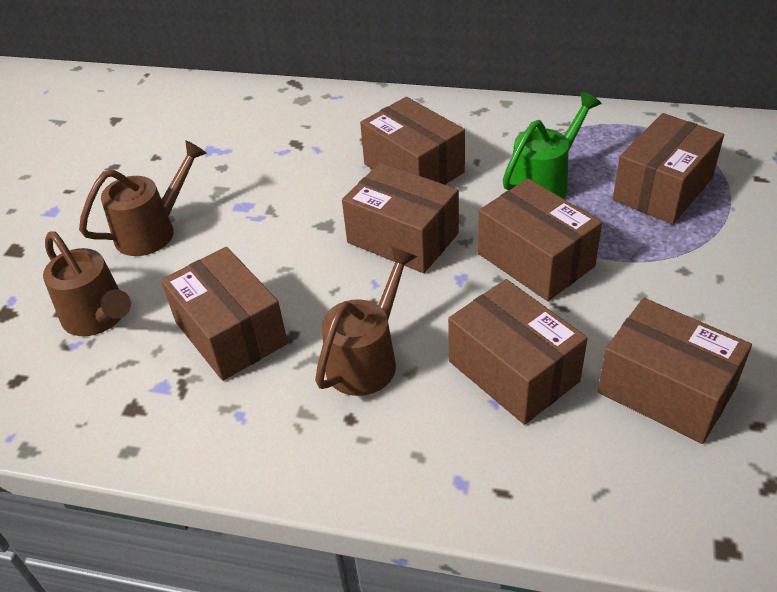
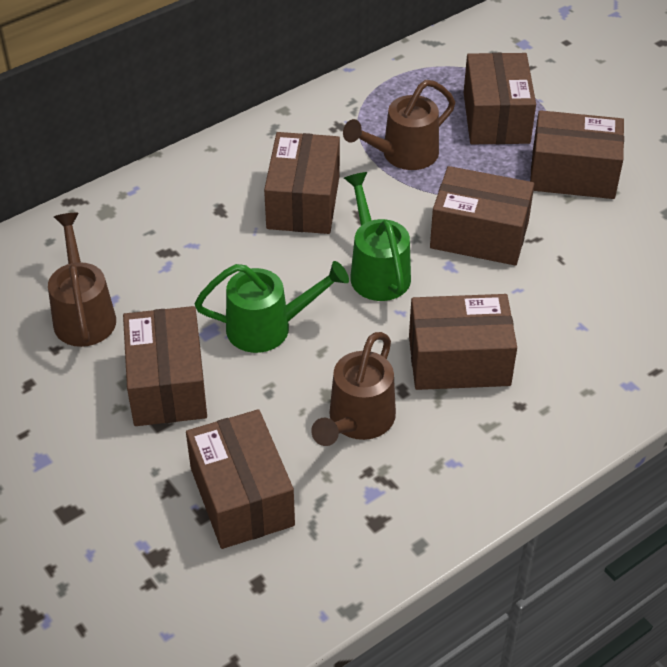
green watering can: [503,92,601,199] = 1 -> [195,261,349,353] [344,172,411,301] = 2

